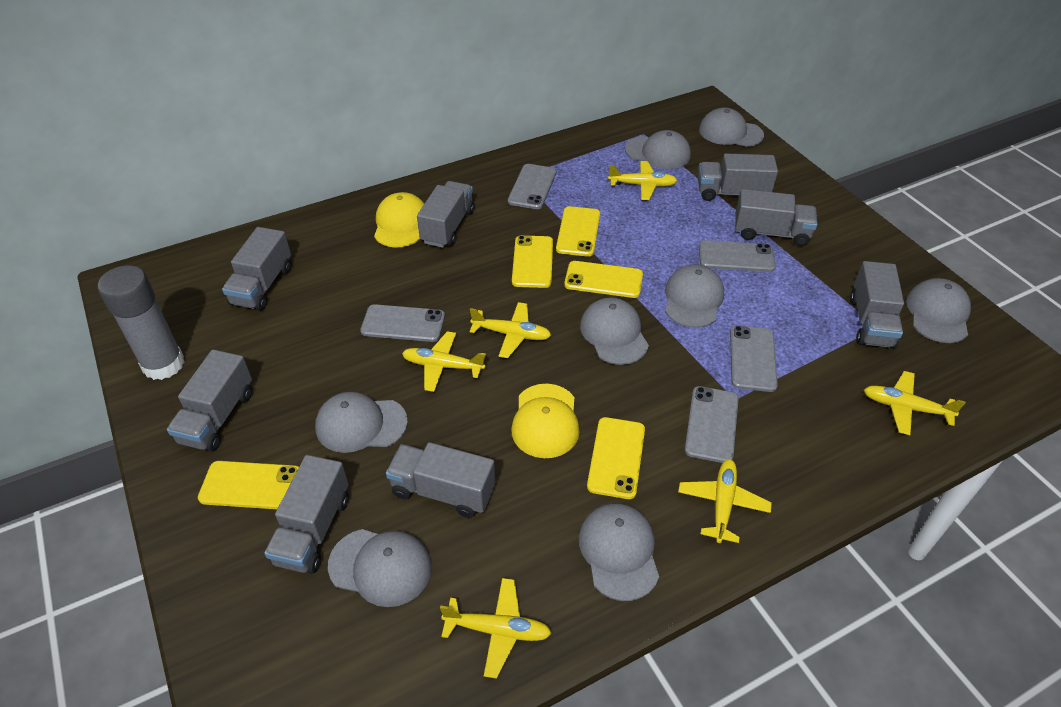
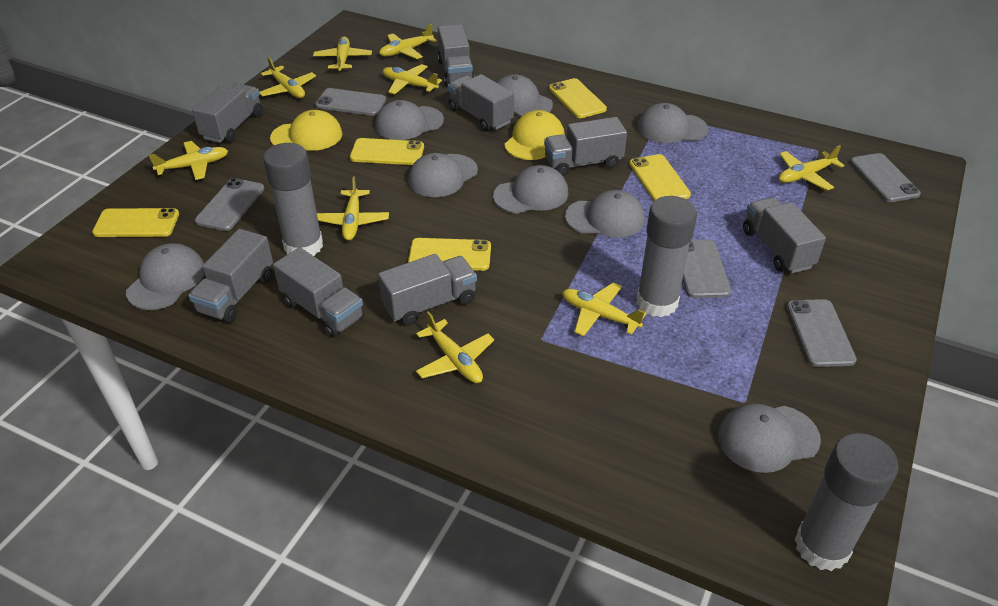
grey glue stick: [98,265,185,380] = 1 -> [263,143,323,256] [637,196,697,317] [795,433,899,571] = 3
yellow plane: [402,331,486,392] [440,578,551,679] [469,302,551,358] [608,161,678,200] [678,459,772,543] [864,371,966,435] = 6 -> [149,141,228,180] [259,57,316,98] [313,37,372,72] [317,176,389,241] [379,24,437,59] [383,64,442,94] [416,311,494,383] [562,283,646,336] [779,145,845,190] = 9

